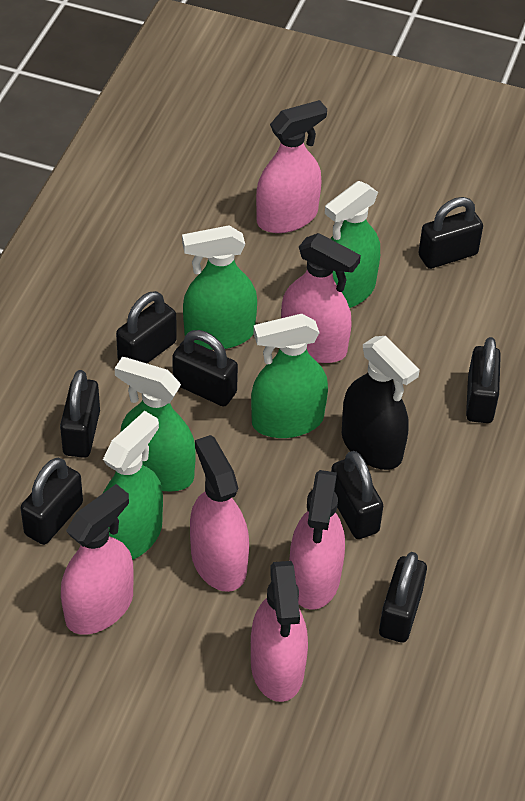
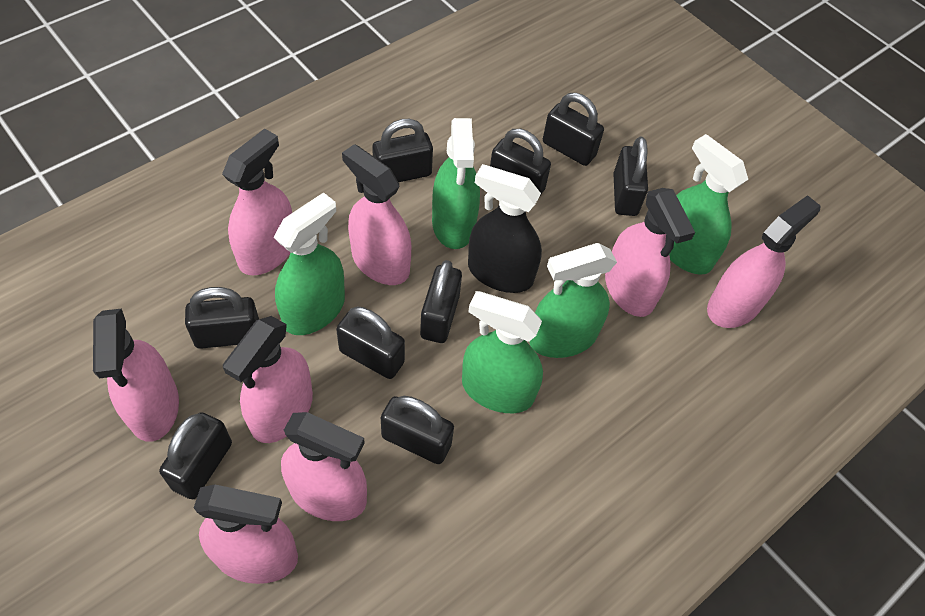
black padlock: [20,458,83,545] [60,370,100,458] [116,291,177,363] [172,330,238,407] [331,451,383,539] [379,552,427,643] [418,197,483,269] [466,337,501,423] = 8 -> [159,412,232,499] [185,287,259,349] [336,306,405,379] [372,119,433,182] [381,396,454,464] [420,260,462,343] [490,129,551,197] [543,93,604,166] [613,137,648,216] = 9
pink spray bottle: [61,484,134,635] [190,435,249,592] [251,561,308,702] [256,100,327,233] [281,233,361,363] [289,470,345,609] = 6 -> [93,309,179,442] [194,484,298,584] [222,128,292,276] [223,316,313,443] [281,412,367,521] [342,144,412,285] [605,188,695,317] [707,195,820,328] = 8

